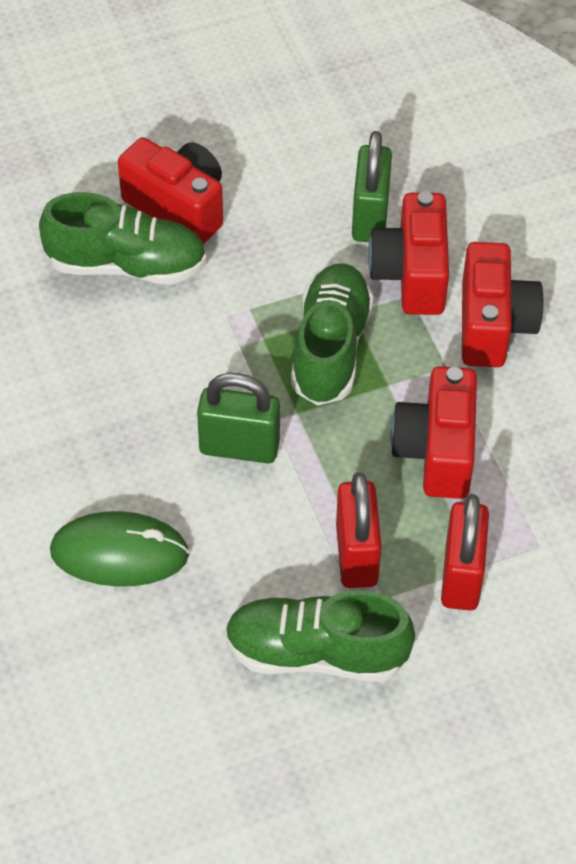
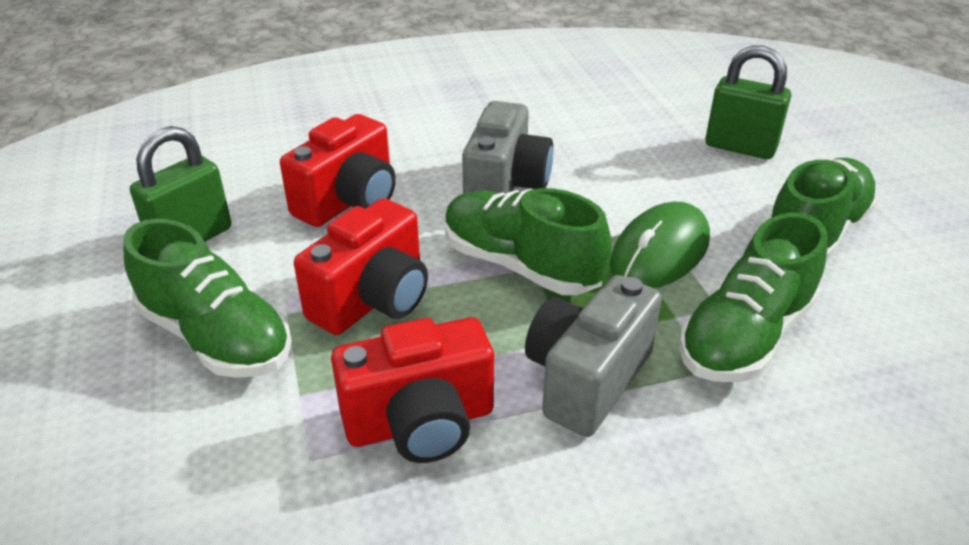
green shoe: [39,192,206,285] [225,590,415,682] [291,263,374,405] = 3 -> [123,219,292,378] [445,188,612,295] [679,213,827,382] [771,158,879,262] = 4
grey camera: none = 0 -> [462,101,553,195] [525,275,662,437] = 2
red camera: [118,137,223,244] [368,192,449,315] [390,366,477,499] [462,242,544,367] = 4 -> [280,114,396,227] [294,198,428,335] [331,317,494,463] = 3
red padlock: [336,472,382,588] [441,494,489,611] = 2 -> none = 0

